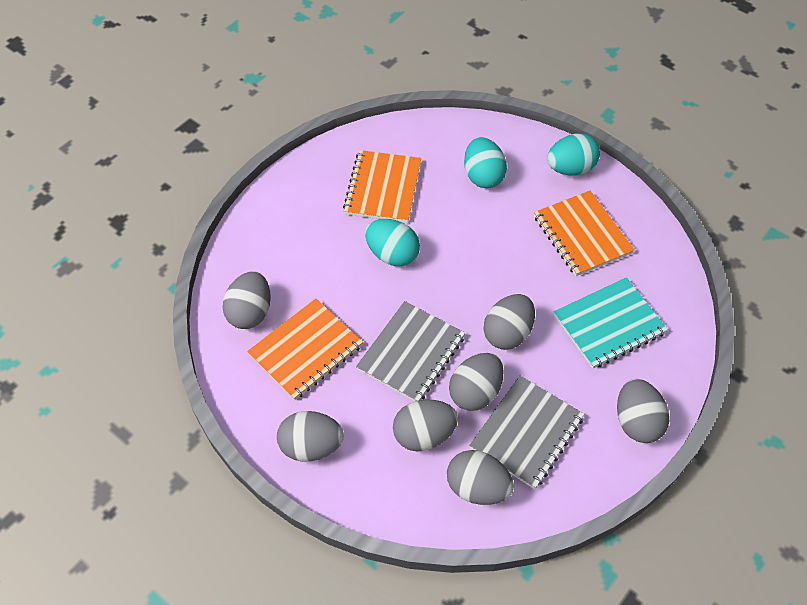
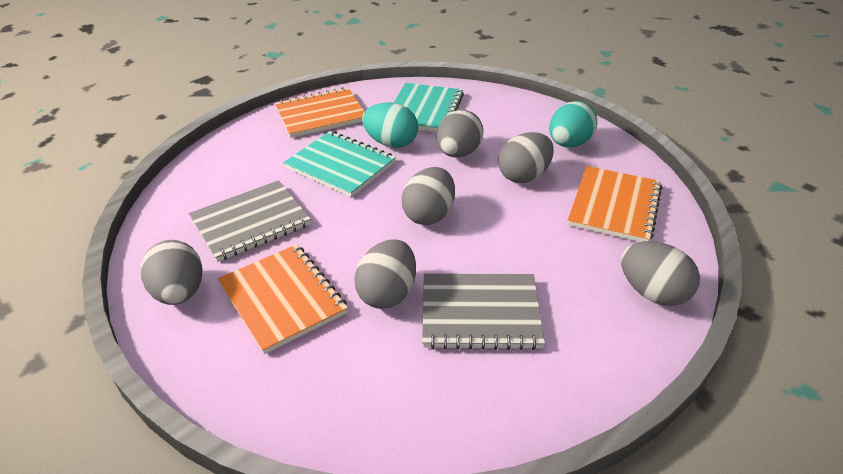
grey egg: [222,272,271,329] [277,411,344,462] [393,399,458,451] [447,450,514,505] [449,353,504,411] [484,294,535,350] [617,379,669,443] = 7 -> [141,240,202,305] [354,239,416,309] [401,167,455,225] [437,110,484,158] [499,132,554,183] [621,241,700,306] = 6
turquoise egg: [365,219,420,267] [464,137,507,188] [547,134,600,176] = 3 -> [362,102,418,148] [549,101,597,148] = 2
turquoise notebook: [554,277,668,369] = 1 -> [283,131,396,197] [393,83,464,132] = 2

